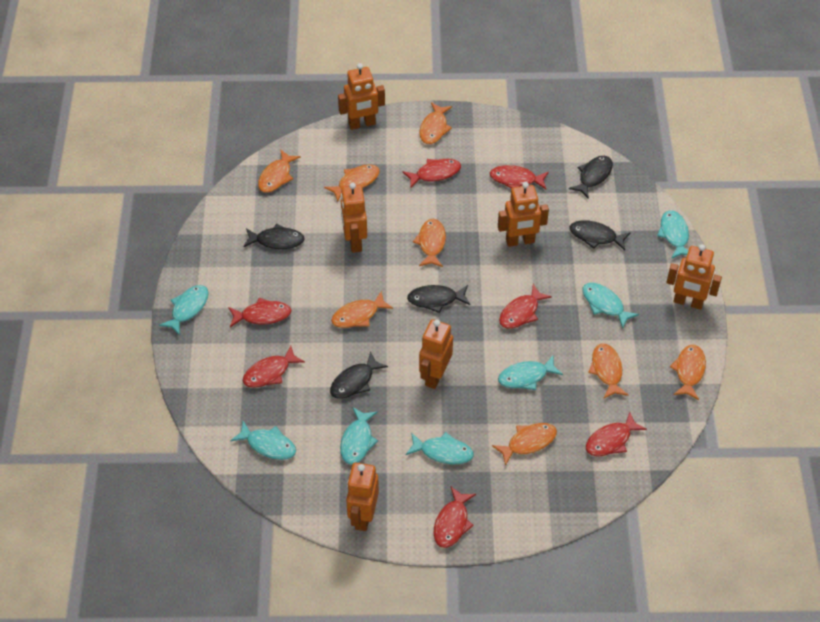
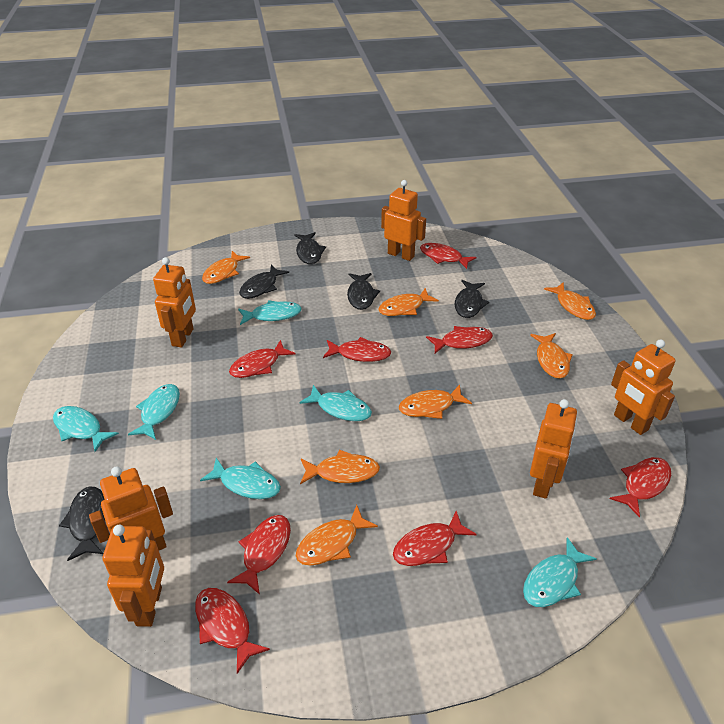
orange fish: [258,150,301,193] [324,164,380,202] [331,291,393,328] [413,219,446,267] [420,102,452,144] [492,423,557,466] [588,343,628,399] [670,345,706,400] = 8 -> [202,251,250,284] [296,505,378,566] [300,450,380,484] [378,288,439,316] [399,384,472,419] [530,333,573,379] [544,283,596,320] = 7
red fish: [228,298,291,327] [243,346,305,388] [402,159,461,189] [434,487,476,548] [490,165,549,189] [499,284,552,329] [586,412,647,457] = 7 -> [195,588,270,674] [227,515,291,595] [229,340,295,378] [323,337,391,362] [393,511,477,566] [420,243,477,269] [426,326,493,353] [610,457,671,518] = 8
turquoise fish: [159,285,209,336] [230,421,296,460] [340,407,378,465] [406,432,474,465] [498,356,563,390] [583,283,639,329] [657,210,689,259] = 7 -> [53,406,119,452] [128,384,180,440] [200,458,281,499] [238,300,302,325] [299,385,372,421] [523,537,596,607] = 6

